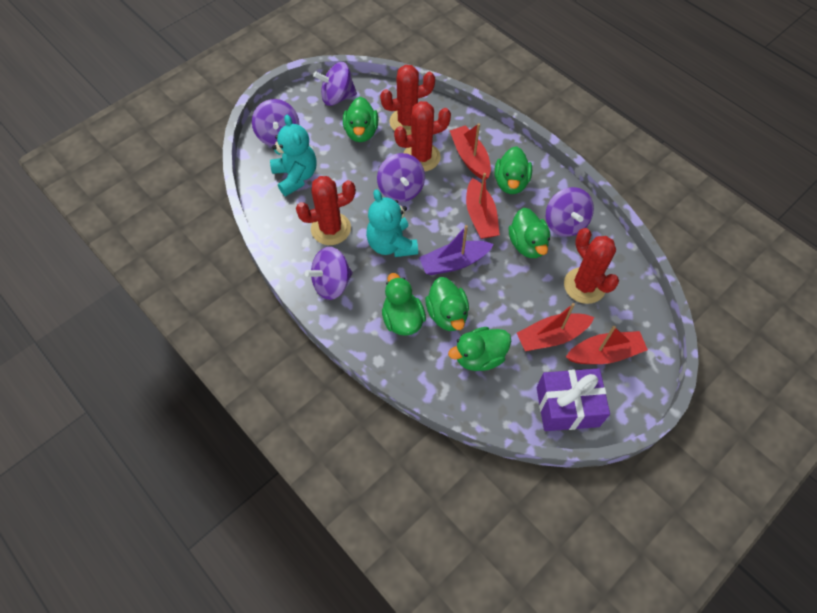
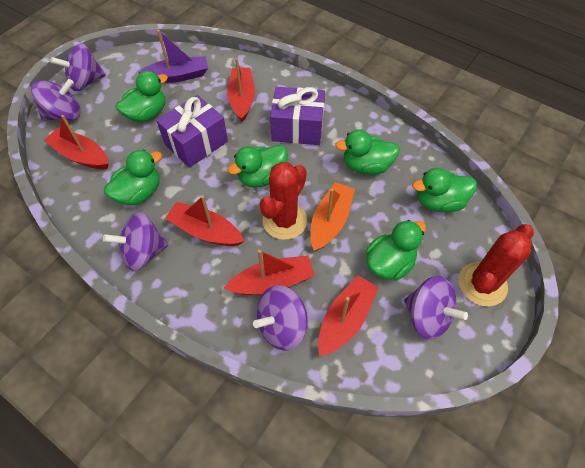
orange boat: none = 0 -> [310,182,355,251] = 1
purple gift: [536,369,610,431] = 1 -> [156,95,228,168] [270,87,325,145] = 2
red boat: [450,123,491,179] [466,173,500,239] [517,303,594,351] [566,326,648,364] = 4 -> [43,115,109,169] [165,196,244,246] [224,250,315,295] [227,58,255,122] [318,276,379,356] = 5
red cactus: [296,176,355,245] [380,65,435,135] [394,101,451,171] [564,228,619,304] = 4 -> [260,162,307,240] [458,224,534,306] = 2
turquoise teddy bear: [270,115,317,196] [366,189,418,257] = 2 -> none = 0

